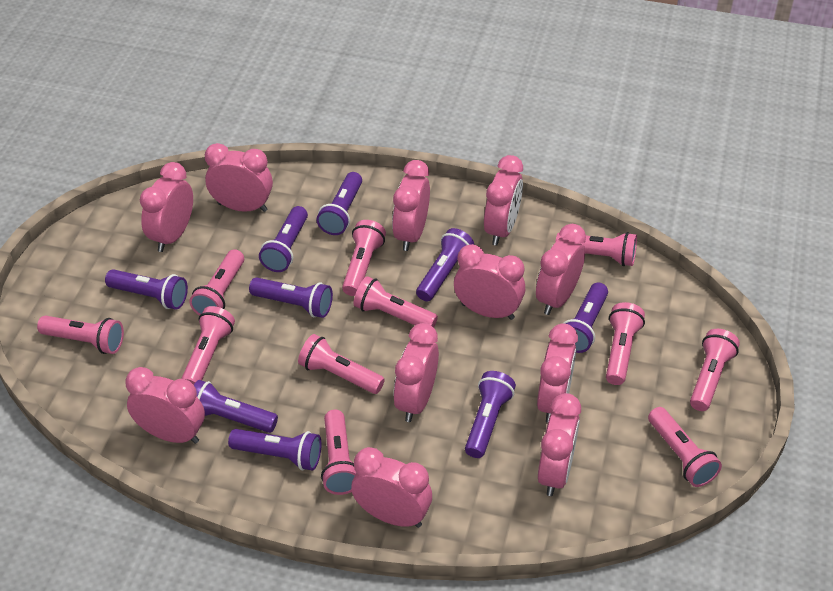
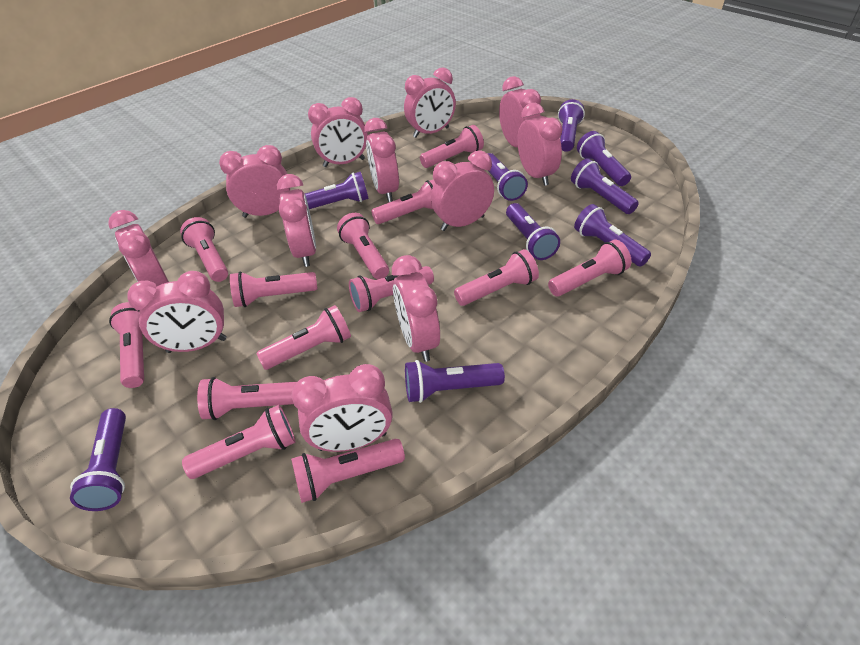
pink clock: [125,367,205,444] [140,162,193,252] [205,143,273,212] [351,447,432,528] [392,160,430,251] [394,323,439,422] [454,244,525,320] [484,155,523,246] [536,224,586,315] [537,323,578,423] [538,393,581,496] = 11 -> [108,210,169,287] [127,271,227,353] [219,145,290,218] [277,174,316,267] [291,364,392,452] [308,97,368,167] [364,118,399,202] [392,255,440,362] [404,68,456,138] [431,151,494,231] [499,76,541,148] [517,103,563,186] = 12
pink flashlight: [37,316,124,354] [181,306,235,385] [189,249,244,316] [298,334,385,394] [321,410,356,495] [342,220,386,296] [354,276,438,328] [555,232,637,266] [606,302,645,385] [648,407,722,487] [690,329,740,411] = 11 -> [109,302,144,388] [180,217,228,282] [182,405,295,479] [197,377,297,420] [230,271,317,307] [256,305,351,370] [291,439,405,503] [337,213,389,279] [349,266,434,312] [371,179,435,224] [420,125,484,168] [454,249,539,306] [548,239,632,297] = 13

